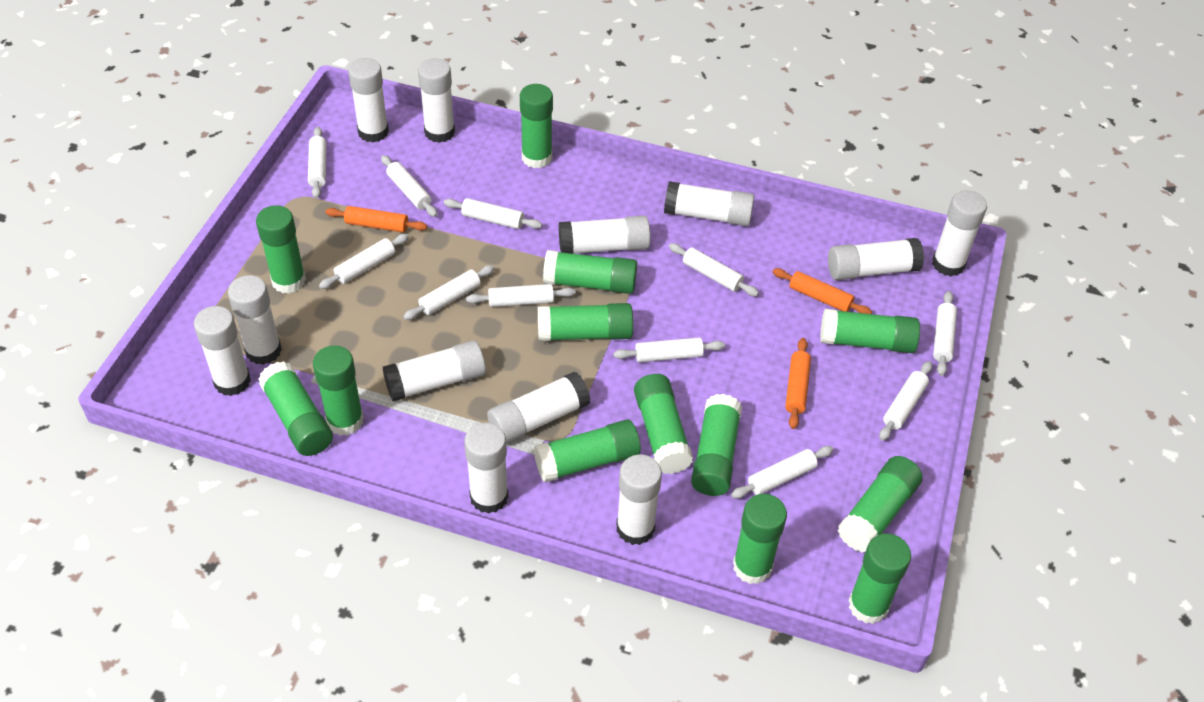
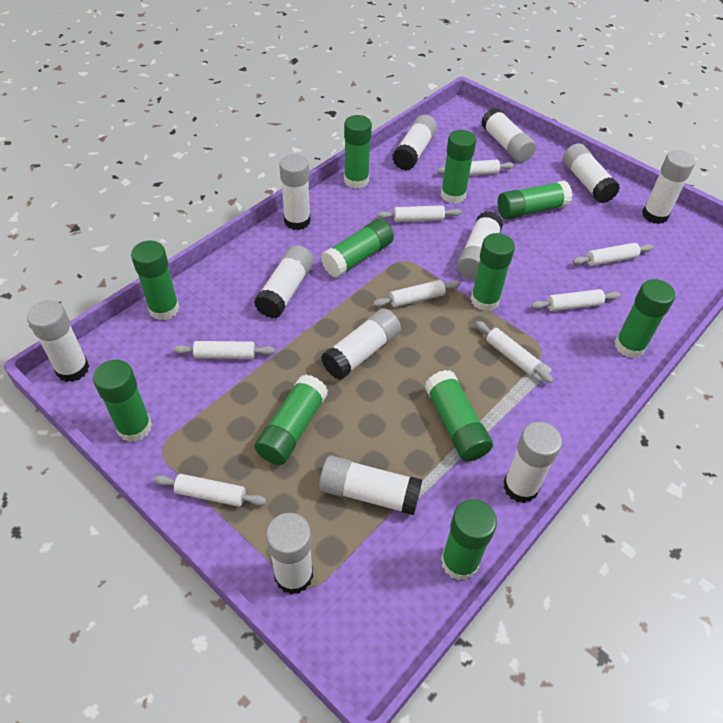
green glue stick: [256,205,306,294] [258,361,333,456] [313,345,364,436] [520,84,553,168] [534,420,641,482] [538,303,633,341] [543,250,637,294] [634,374,693,474] [691,394,742,496] [733,494,787,584] [820,309,920,353] [837,456,923,553] [848,534,911,624] = 13 -> [93,360,152,442] [131,241,179,320] [254,375,328,465] [321,219,394,278] [344,115,372,189] [425,370,493,461] [441,130,476,204] [441,499,497,581] [471,233,515,311] [498,180,572,219] [615,279,675,358] = 11
orange rolling pin: [325,206,427,233] [772,268,872,314] [785,338,811,429] = 3 -> none = 0
white rolling pin: [308,127,326,198] [319,234,409,289] [381,155,437,217] [403,265,495,320] [444,198,542,229] [466,284,575,307] [613,337,725,362] [669,243,759,296] [731,446,833,499] [879,361,932,441] [933,291,957,376] = 11 -> [154,474,266,507] [173,341,275,359] [373,280,461,307] [377,205,461,222] [437,160,514,176] [475,321,553,383] [531,289,620,311] [573,243,653,266] = 8

